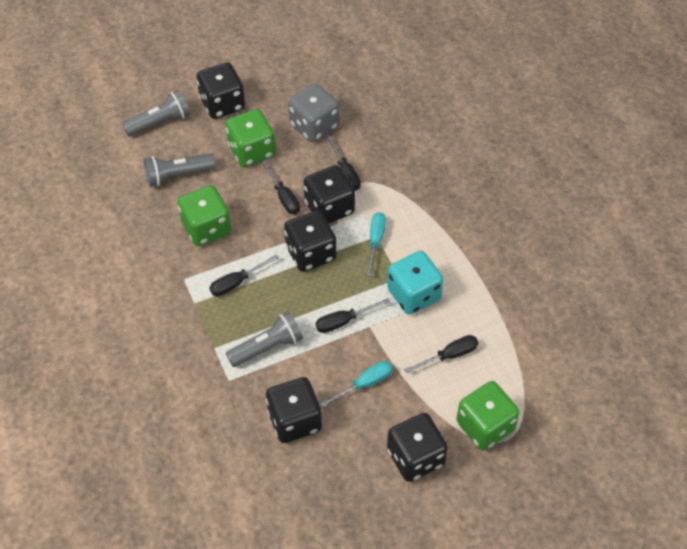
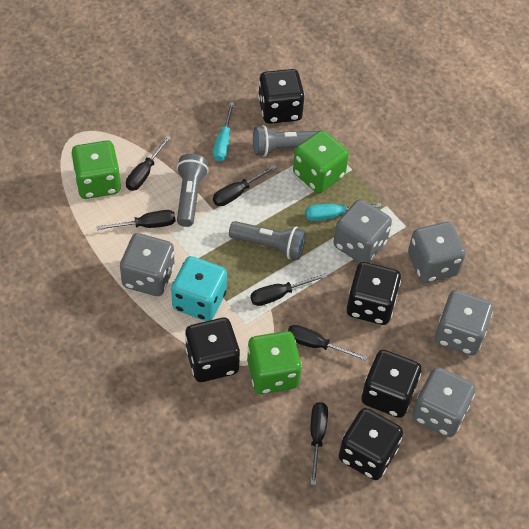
black screwdriver: [210,254,279,296] [261,160,300,214] [316,298,390,333] [326,135,361,191] [404,335,478,373] = 5 -> [97,210,175,230] [126,135,171,191] [213,165,277,206] [250,273,327,306] [288,325,367,361] [310,402,328,485] = 6
grey dice: [288,83,339,143] = 1 -> [120,233,175,296] [333,199,392,263] [408,222,466,283] [412,367,476,437] [435,290,493,356] = 5

